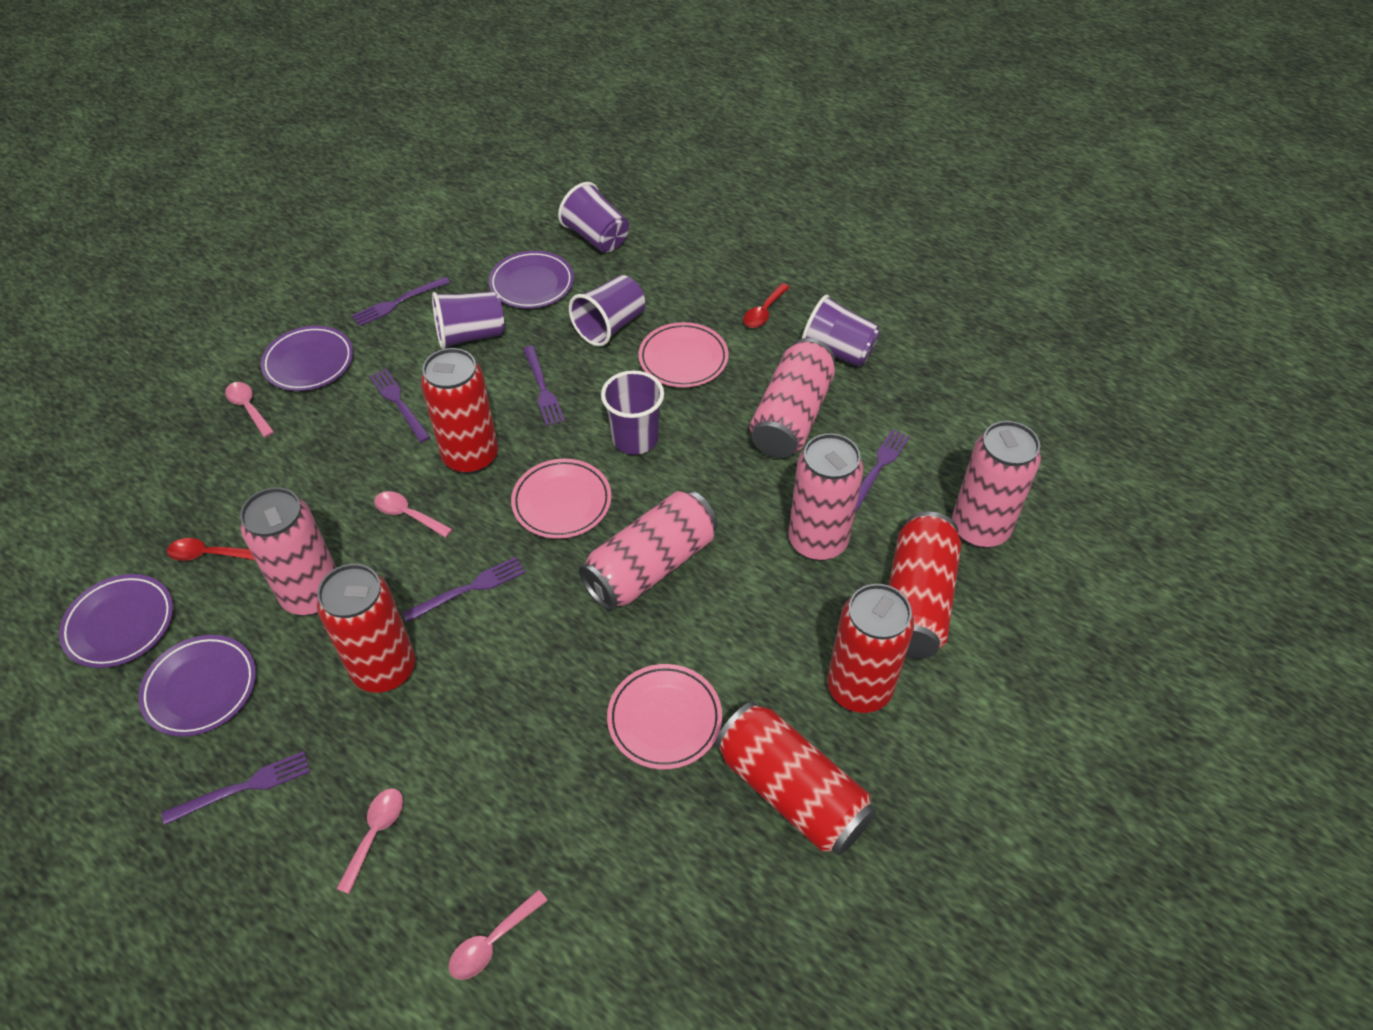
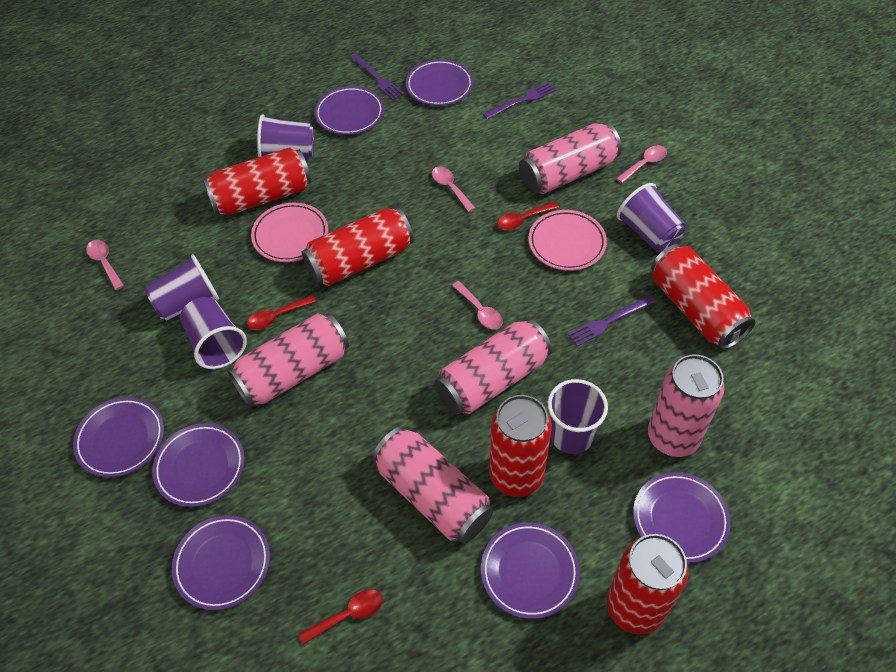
pink plate: [511,459,611,539] [607,664,722,769] [638,322,729,387] = 3 -> [251,203,328,262] [528,210,607,271] = 2
purple fork: [162,751,310,825] [352,276,450,326] [369,369,430,442] [402,557,525,622] [523,346,565,426] [855,429,910,512] = 6 -> [350,53,404,100] [483,82,556,119] [568,295,656,346] = 3
purple plate: [59,574,173,668] [138,635,256,737] [261,326,353,391] [489,251,574,309] = 4 -> [73,397,164,477] [152,423,245,507] [172,515,270,610] [315,86,384,135] [406,59,473,106] [481,522,580,619] [633,472,730,563] = 7
red spoon: [167,538,255,561] [743,283,790,328] = 2 -> [247,295,316,330] [299,589,383,645] [497,202,559,230] = 3

